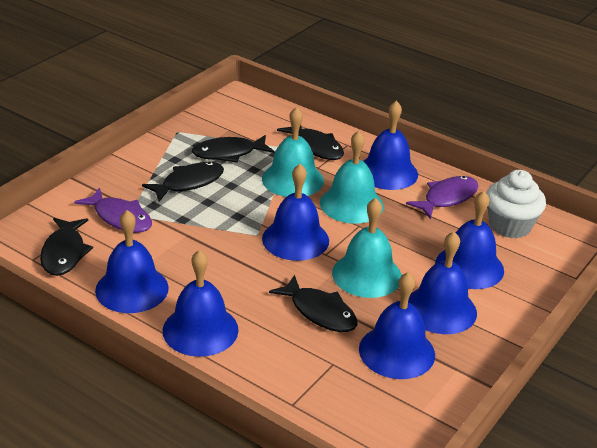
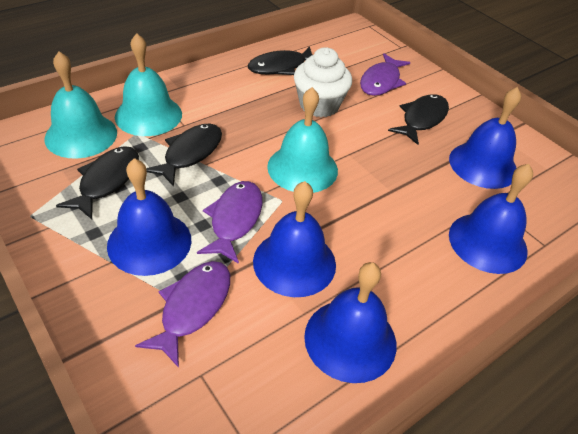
black fish: [40,218,93,276] [142,162,224,202] [192,135,274,163] [269,275,358,332] [277,125,344,160] = 5 -> [56,146,139,219] [146,123,222,187] [247,46,312,75] [388,94,449,145] = 4
blue bell: [95,210,169,313] [163,250,239,357] [262,164,329,261] [359,272,435,379] [363,101,418,190] [408,232,477,334] [435,191,504,289] = 7 -> [107,158,192,276] [253,181,336,297] [304,262,396,383] [449,87,521,189] [449,164,533,274] = 5
purple fish: [74,187,152,233] [406,176,478,219] = 2 -> [135,261,230,368] [197,181,262,264] [360,53,410,96] = 3

